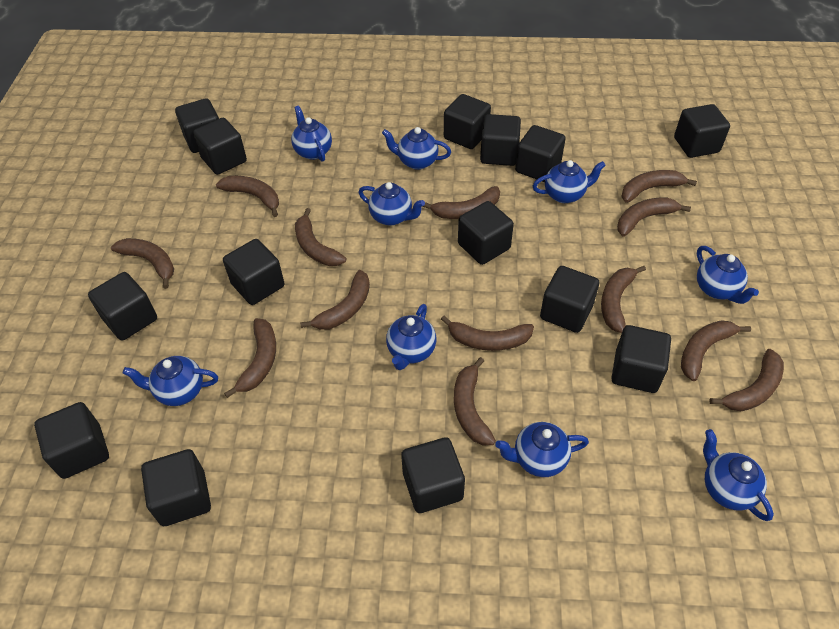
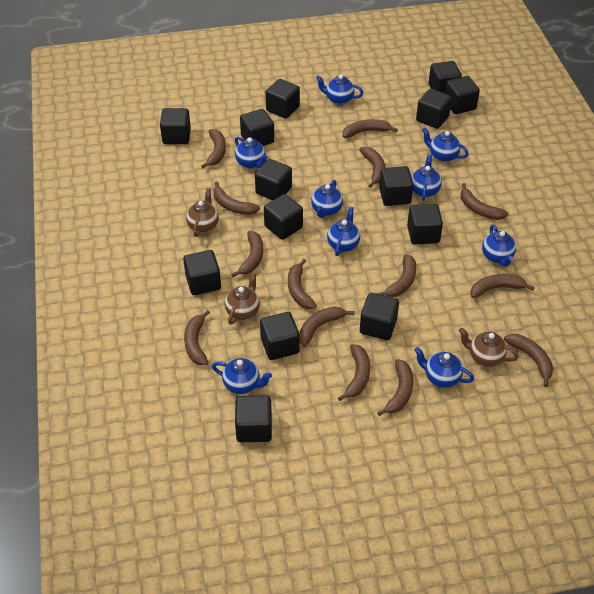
brown banana: [111,238,174,289] [216,176,279,217] [224,318,276,398] [295,208,346,266] [300,270,370,330] [422,186,500,219] [441,316,534,351] [454,357,496,445] [601,266,646,333] [617,197,691,236] [621,170,697,203] [681,320,751,381] [709,349,784,411] = 13 -> [184,310,210,365] [201,129,226,168] [213,181,260,215] [231,231,263,277] [288,259,317,309] [299,306,354,347] [338,344,370,401] [343,119,398,138] [359,147,385,188] [377,254,416,297] [377,359,413,416] [461,183,509,220] [470,274,535,298] [504,334,553,387] = 14
brown teapot: none = 0 -> [186,188,219,237] [224,272,260,325] [459,328,518,367] = 3

